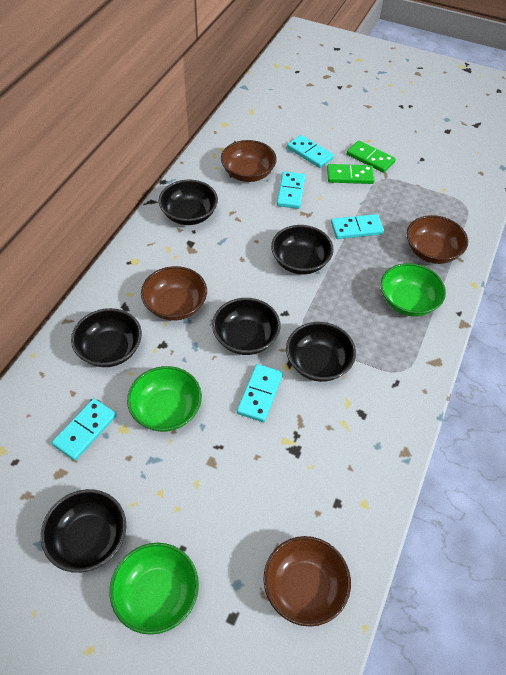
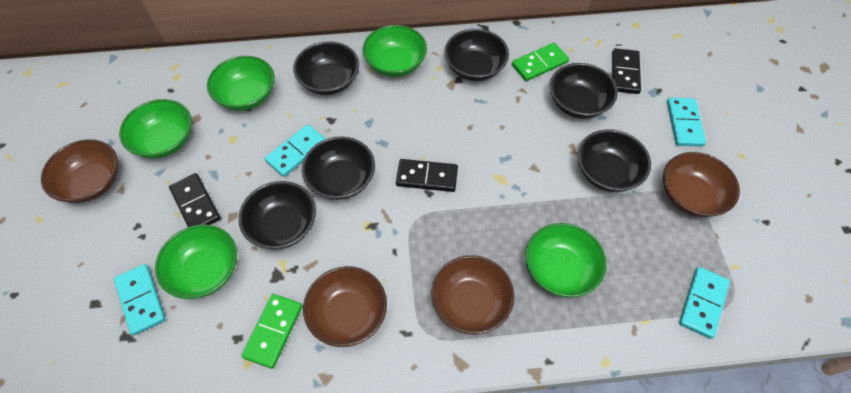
black domino: none = 0 -> [169,173,221,227] [396,159,458,192] [612,48,641,94] = 3
green bowl: [110,543,199,635] [127,366,202,432] [380,263,446,316] = 3 -> [119,99,192,159] [155,224,237,299] [207,56,275,111] [363,25,427,77] [526,223,607,298] = 5
turquoise domino: [52,399,117,461] [237,364,283,422] [277,171,305,209] [287,135,334,168] [331,214,384,239] = 5 -> [114,264,166,335] [265,124,326,177] [667,98,706,147] [679,267,730,339] = 4

